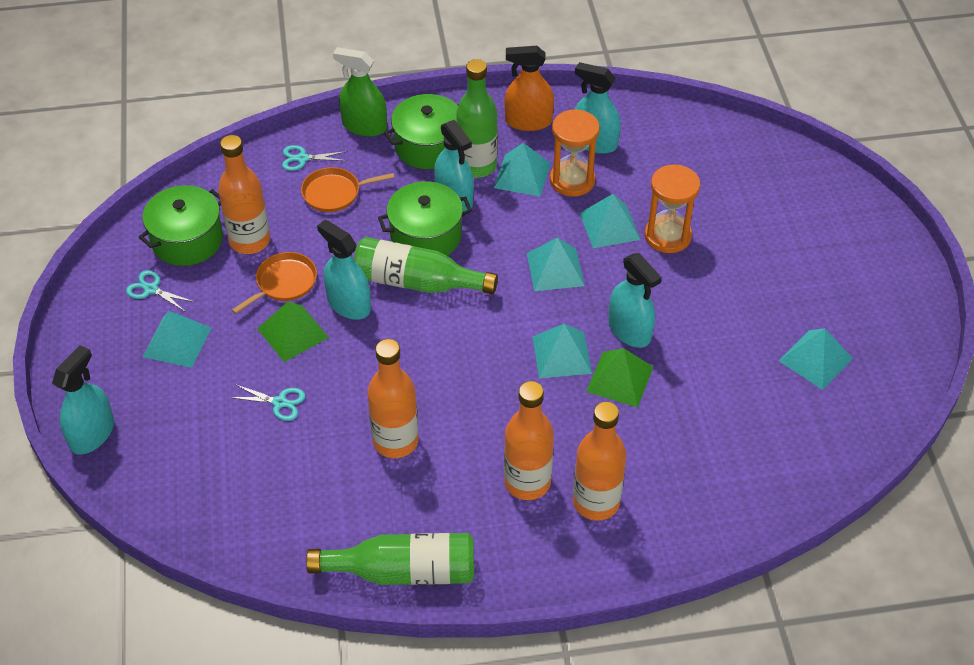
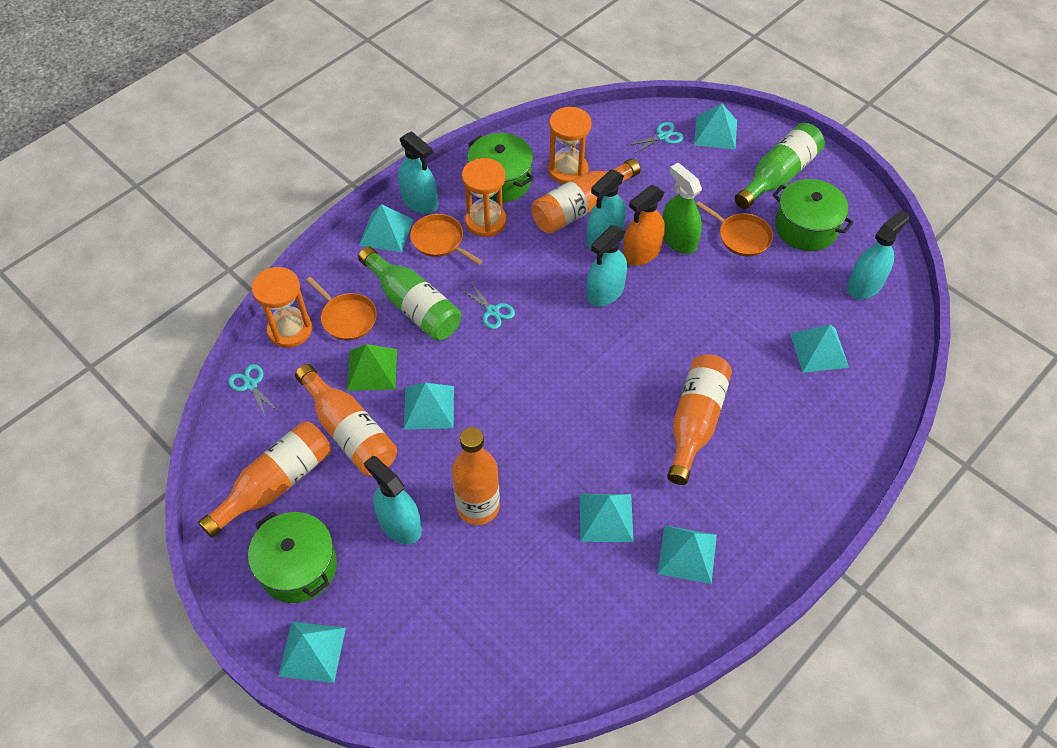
green bottle: [306,533,474,585] [354,237,498,294] [456,59,498,178] = 3 -> [358,247,461,341] [735,123,825,209] = 2
green pyramid: [257,302,329,362] [586,348,653,408] = 2 -> [347,344,397,391] = 1
orange bottle: [218,135,270,254] [367,339,419,458] [504,381,554,500] [573,402,627,521] = 4 -> [198,421,331,538] [295,364,397,476] [452,427,500,525] [531,158,640,234] [667,354,732,485] = 5
orange hourglass: [550,109,600,197] [645,164,700,253] = 2 -> [252,267,312,348] [462,158,507,237] [548,107,592,184] = 3
orange pan: [232,252,317,314] [301,167,395,212] = 2 -> [306,277,377,340] [410,214,483,265] [696,201,773,256] = 3
turquoise pyramid: [143,311,212,368] [494,143,551,197] [527,238,585,291] [532,324,592,378] [580,194,641,248] [779,328,853,390] = 6 -> [278,622,346,683] [359,204,413,253] [404,383,454,430] [580,494,634,542] [658,525,717,584] [694,103,737,150] [790,324,849,373] = 7

